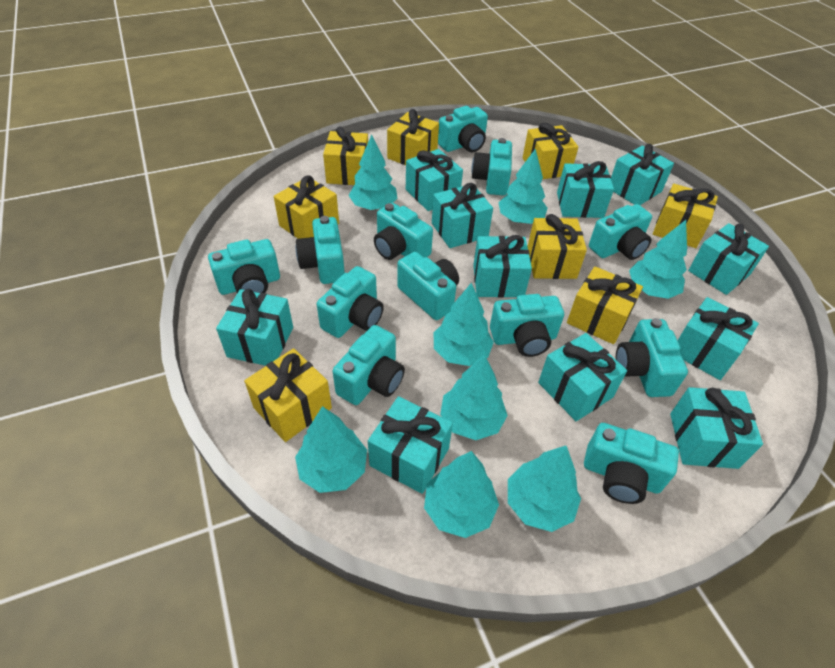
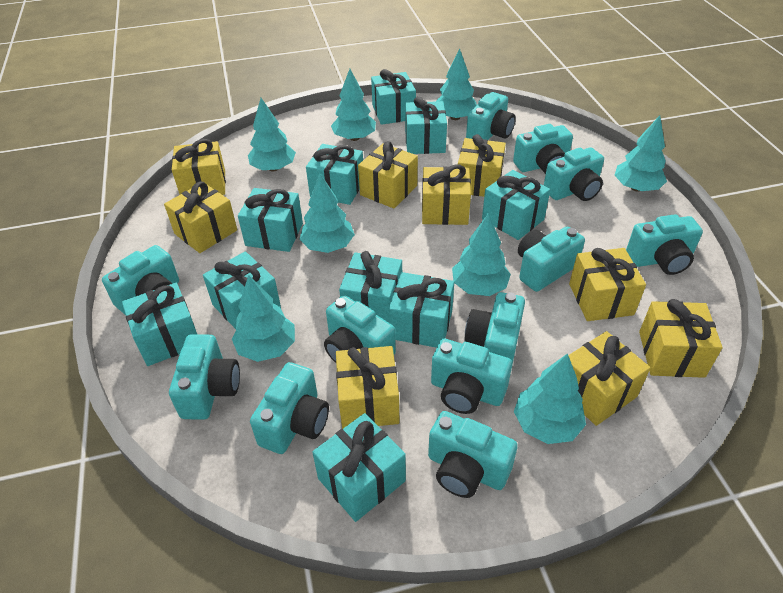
turquoise gift: [216,289,293,366] [368,396,453,494] [406,149,463,211] [432,183,493,248] [473,235,532,298] [538,333,627,421] [557,161,614,218] [611,144,674,205] [670,387,763,469] [677,297,759,380] [688,223,769,295] = 11 -> [122,283,197,366] [203,251,281,329] [238,188,303,252] [306,144,363,205] [312,413,406,522] [339,251,402,323] [371,69,416,125] [389,272,454,348] [405,97,447,154] [482,170,550,240] = 10
yellow gift: [244,348,332,442] [274,175,339,239] [323,126,368,185] [387,109,439,165] [523,123,578,179] [527,214,587,279] [567,266,643,344] [653,184,718,248] = 8 -> [164,182,237,253] [172,139,226,195] [336,346,399,429] [358,141,418,209] [422,165,471,225] [458,134,506,197] [568,331,651,426] [569,248,646,321] [639,299,723,378] = 9

